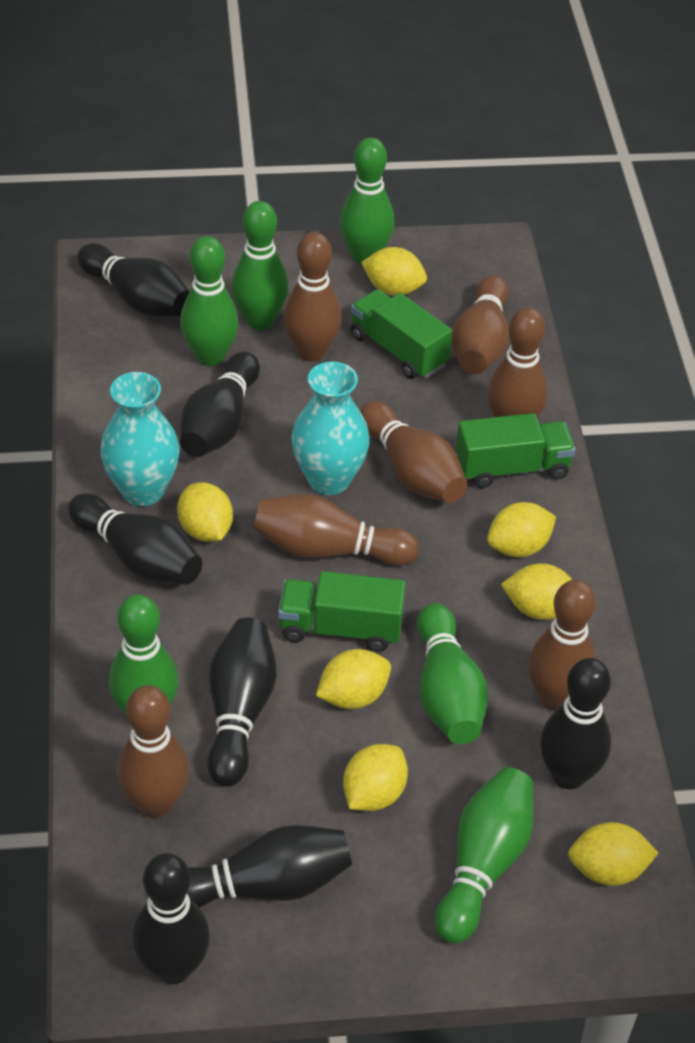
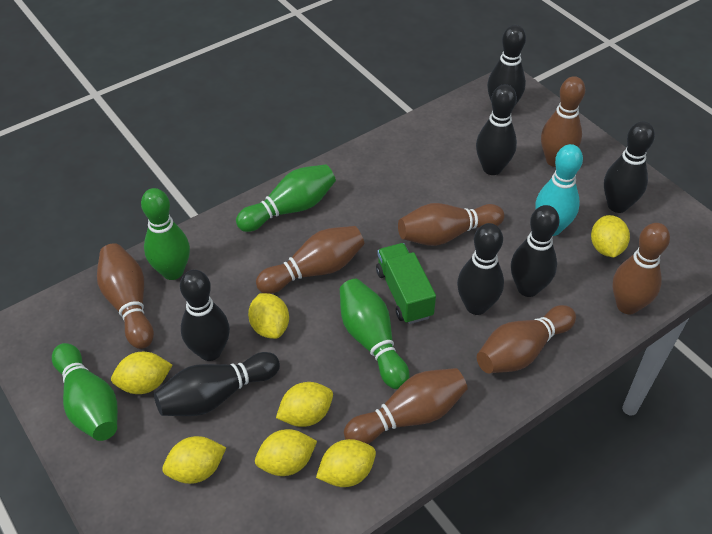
green bowling pin: [109,594,179,714] [180,236,239,366] [232,201,289,330] [340,137,394,264] [417,603,488,744] [435,767,533,944] = 6 -> [52,343,118,441] [141,188,190,280] [236,164,336,232] [340,279,410,389] = 4
green truck: [278,571,406,652] [351,289,452,379] [456,413,576,488] = 3 -> [376,243,436,324] = 1
turquoise bowling pin: none = 0 -> [535,144,583,236] = 1
turquoise vase: [100,372,180,506] [292,362,370,495] = 2 -> none = 0

